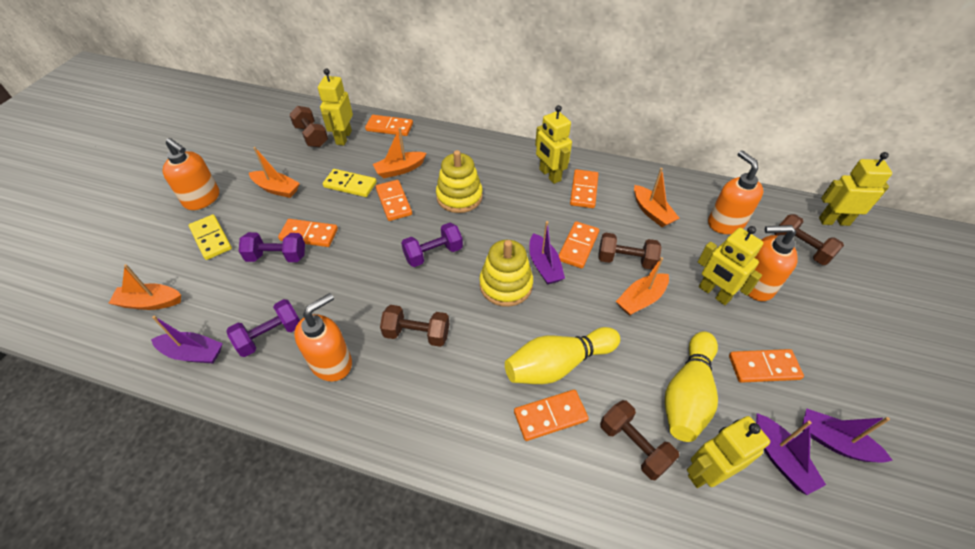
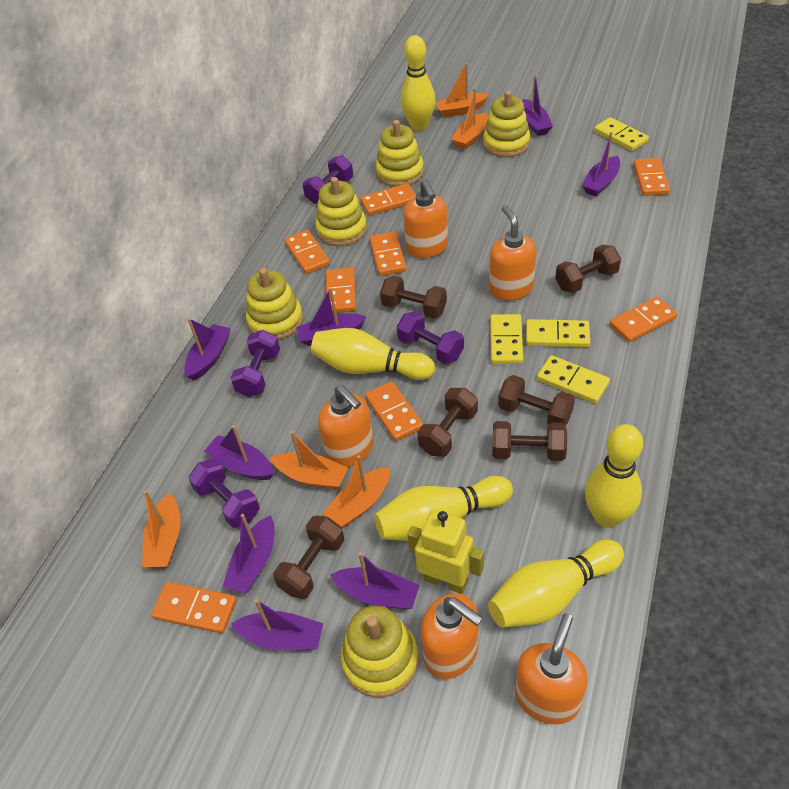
brown dumbbell: [289,106,328,147] [380,305,449,347] [598,233,662,270] [600,400,679,480] [774,214,844,265] = 5 -> [273,515,344,599] [380,276,447,319] [417,388,478,457] [492,421,567,461] [498,375,575,425] [555,245,621,293] = 6
orange domino: [278,219,338,247] [365,115,413,136] [376,180,412,221] [514,390,589,441] [559,221,599,269] [570,169,598,208] [729,349,804,383] = 7 -> [151,582,237,634] [284,230,330,274] [326,267,356,313] [360,183,416,215] [365,381,423,441] [370,231,406,276] [609,296,678,342] [633,158,670,196] = 8
orange soap dispenser: [162,138,219,210] [294,293,352,382] [708,150,763,234] [748,225,798,301] = 4 -> [318,385,374,467] [403,179,448,258] [421,593,483,679] [489,205,536,301] [515,613,588,725] = 5
purple boat: [151,316,223,363] [529,221,565,285] [756,413,826,495] [802,408,893,463] = 4 -> [184,318,231,381] [204,425,274,480] [222,514,275,594] [231,599,323,650] [296,287,367,346] [330,552,420,609] [522,74,553,136] [582,132,620,196] = 8
purple dumbbell: [226,299,300,357] [239,232,305,262] [401,223,463,267] = 3 -> [188,458,260,528] [230,330,280,397] [303,155,353,204] [397,311,464,364] = 4
yellow bowling pin: [505,327,620,384] [665,331,718,442] = 2 -> [311,328,435,380] [374,476,513,541] [401,35,436,131] [488,540,624,628] [585,424,643,528] = 5
yellow domino: [189,215,232,260] [323,169,377,197] = 2 -> [490,314,523,364] [526,319,590,347] [537,355,610,404] [594,117,649,151] = 4
yellow robot: [318,69,353,145] [535,105,572,184] [687,416,770,488] [698,226,763,305] [819,152,892,226] = 5 -> [408,509,484,594] = 1
yellow stacking toy: [436,150,483,213] [479,240,533,307] = 2 -> [246,268,303,340] [315,177,367,246] [341,606,418,697] [376,120,424,187] [483,91,530,157] = 5

